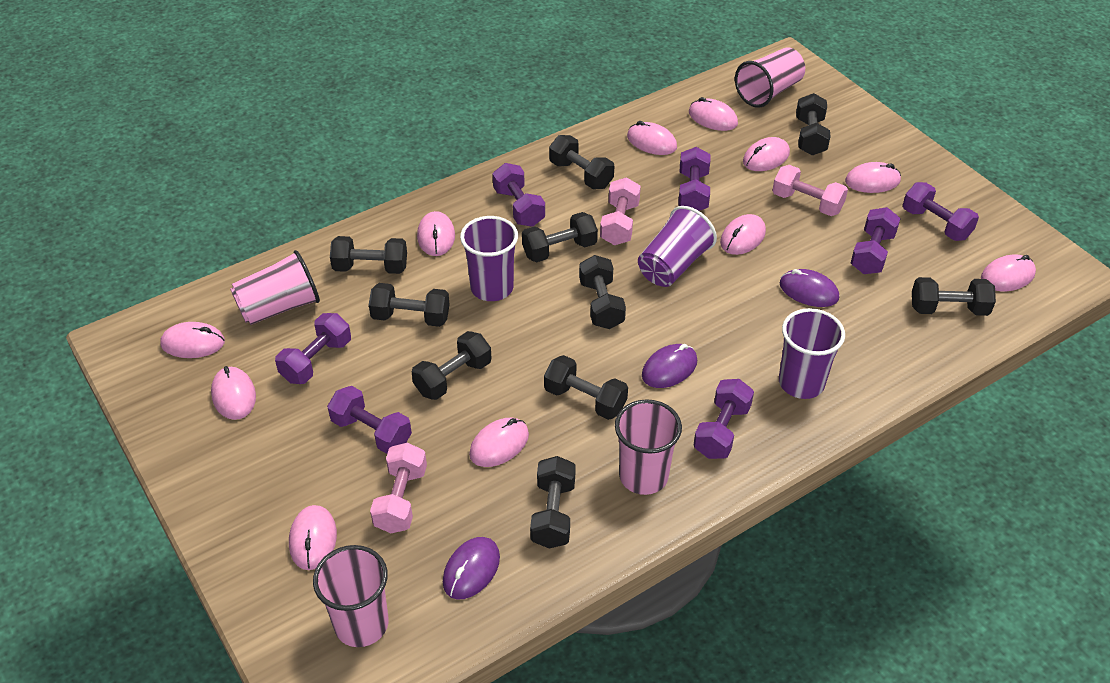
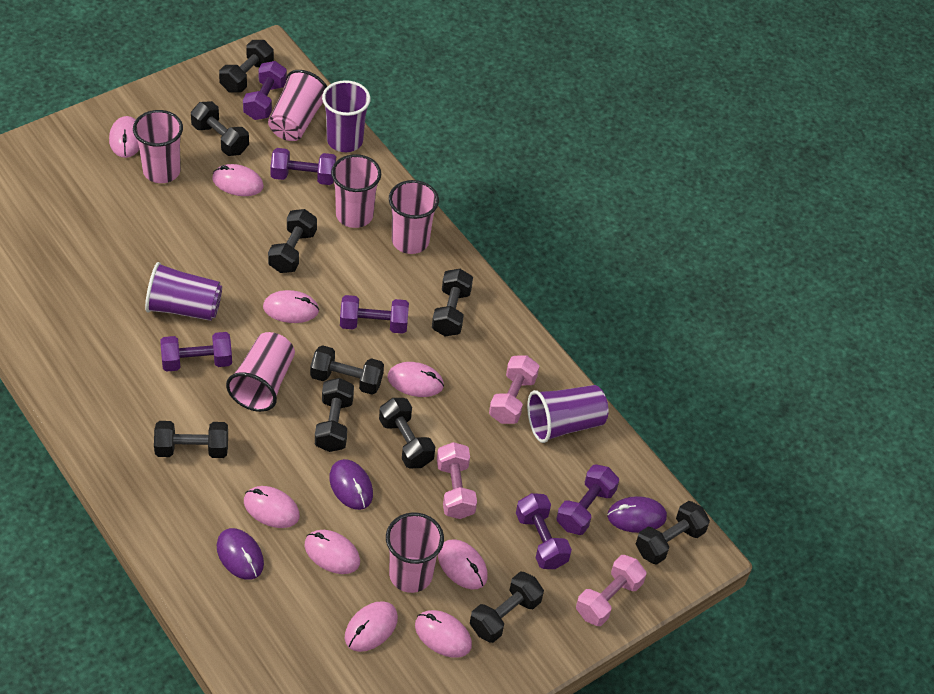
pink cup: [230,250,320,325] [313,545,389,647] [615,399,682,495] [735,47,805,108] = 4 -> [133,110,183,183] [226,332,295,412] [268,70,327,141] [331,154,381,228] [386,512,444,593] [389,180,439,254] = 6
pink mouse: [160,322,225,358] [211,366,256,420] [289,505,337,570] [417,211,455,256] [469,418,529,467] [627,121,677,155] [689,97,738,131] [720,214,766,255] [743,137,790,171] [845,162,901,193] [981,254,1036,291] = 11 -> [109,116,139,158] [212,164,264,196] [244,486,300,528] [263,290,319,323] [304,530,360,574] [345,601,398,652] [388,362,444,397] [415,610,472,658] [438,539,488,589] = 9
purple dumbbell: [275,313,351,384] [327,386,412,454] [493,163,545,227] [678,147,710,211] [694,379,754,459] [851,207,901,274] [903,182,979,241] = 7 -> [160,332,232,372] [243,61,287,120] [270,148,336,185] [340,295,409,334] [516,493,572,569] [556,464,619,535] = 6

